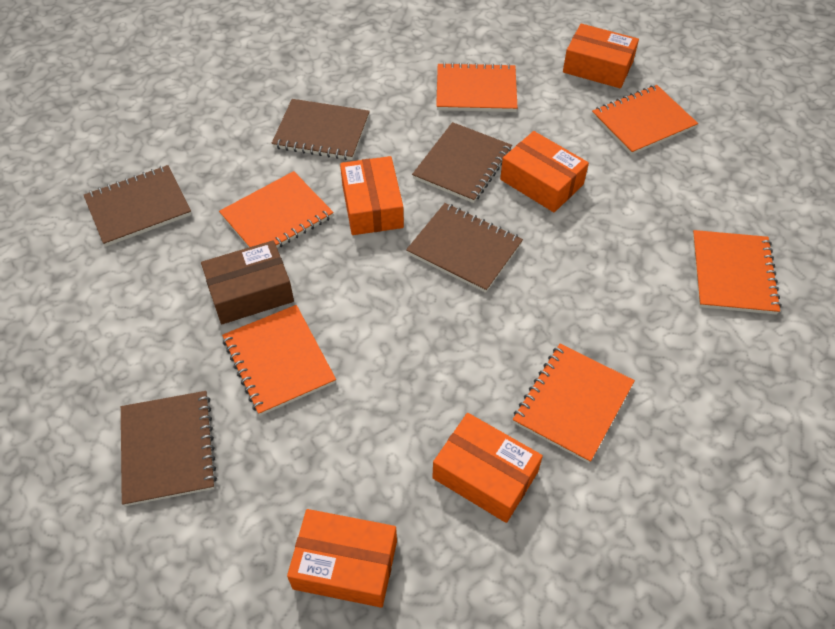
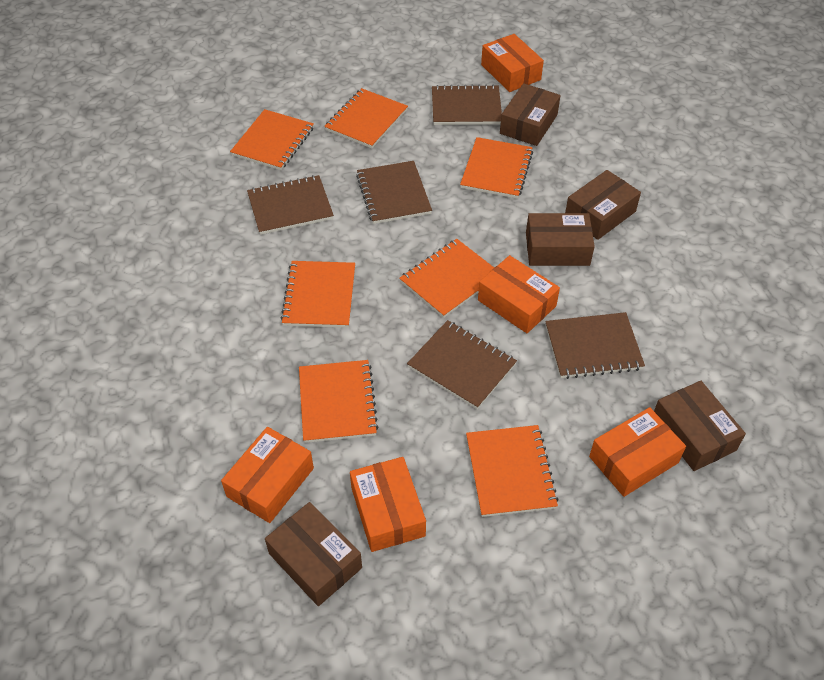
brown box: [201,240,294,324] = 1 -> [265,502,362,606] [500,83,561,146] [526,213,595,266] [565,170,641,240] [654,381,746,471] = 5
orange notebook: [219,171,334,248] [222,305,336,416] [436,62,518,112] [513,344,635,463] [592,85,698,155] [693,230,781,315] = 6 -> [230,109,314,170] [281,261,355,328] [299,360,379,443] [324,88,408,148] [399,239,494,318] [460,137,533,199] [466,425,559,517] = 7

